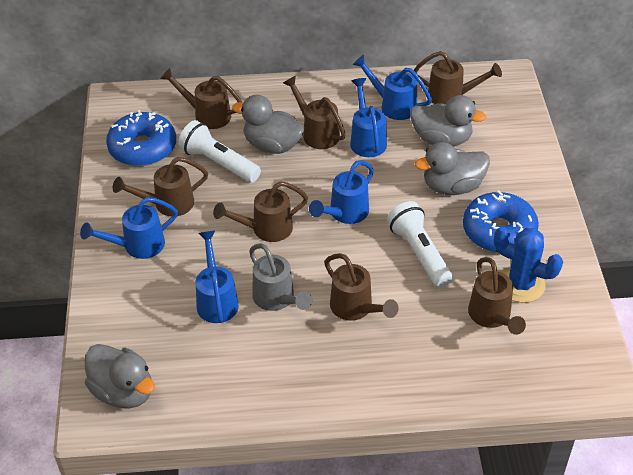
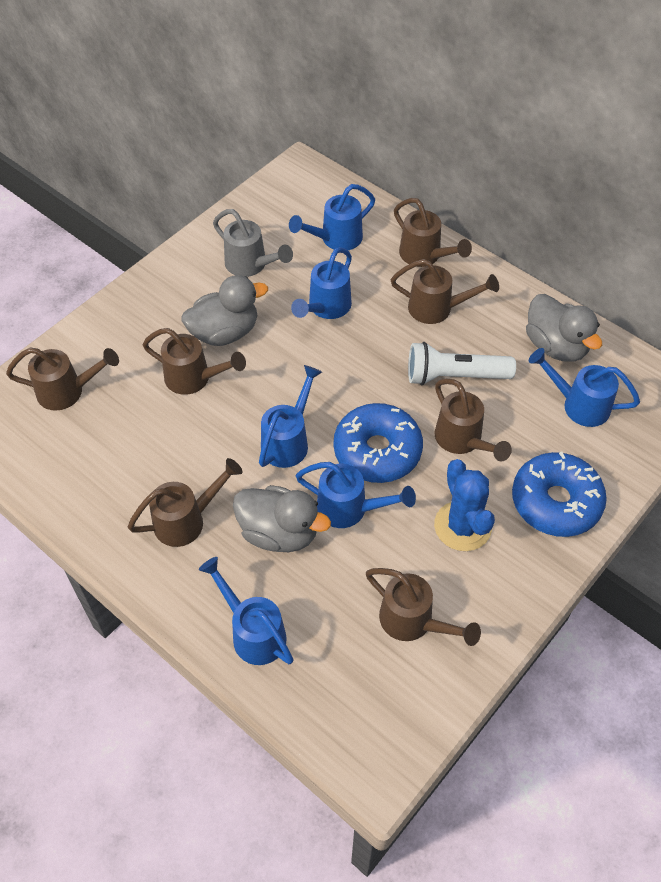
blue watering can: [80,197,178,259] [196,231,239,323] [309,160,374,224] [350,78,387,157] [353,55,432,120] = 5 -> [199,557,294,665] [259,365,322,468] [289,184,375,250] [291,247,352,319] [296,462,416,528] [529,348,640,427] = 6
grey duck: [85,344,155,409] [232,95,305,154] [410,95,487,147] [415,142,490,195] = 4 -> [182,275,268,346] [233,485,331,552] [526,294,602,362] = 3
white flashlight: [178,120,261,183] [387,201,453,289] = 2 -> [408,342,516,385] = 1

